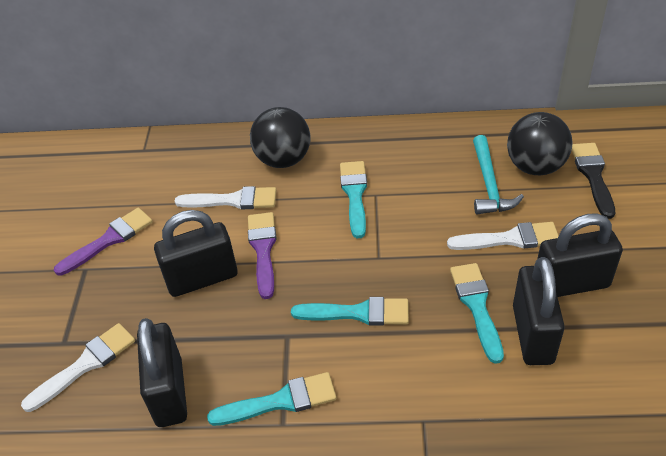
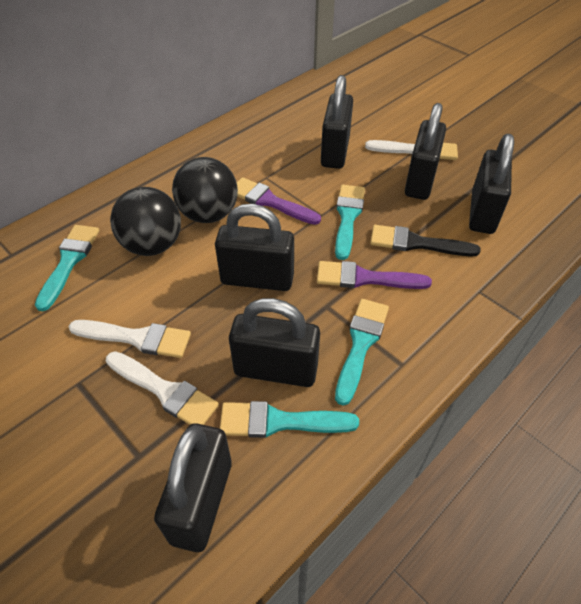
black padlock: [137,318,187,427] [154,210,238,297] [513,257,565,365] [537,213,623,297] = 4 -> [154,423,232,552] [215,204,294,291] [229,298,320,387] [321,75,353,169] [405,103,446,200] [469,134,514,234] = 6
turquoise hammer: [473,135,524,214] = 1 -> none = 0

